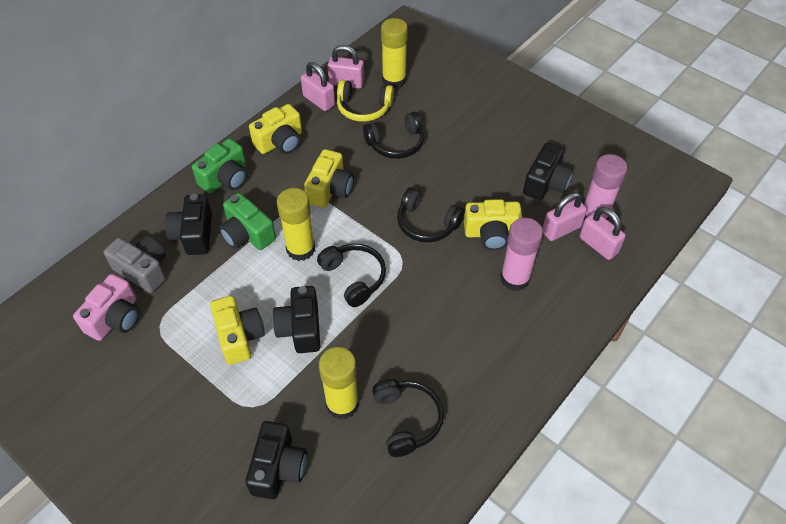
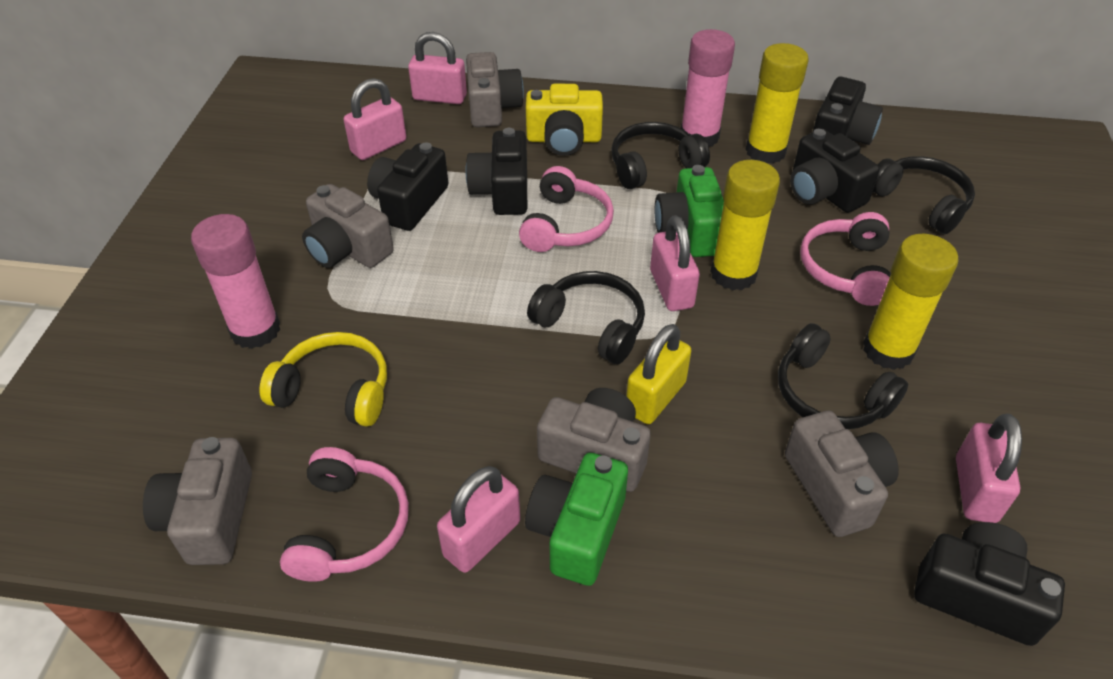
black camera: [165,194,212,255] [245,421,307,499] [272,286,320,353] [523,143,574,200] = 4 -> [367,142,448,231] [465,128,527,215] [790,129,880,213] [813,77,883,145] [914,522,1065,646] = 5
grey camera: [103,236,166,293] = 1 -> [143,437,252,565] [302,184,394,268] [466,52,524,127] [537,388,651,492] [785,411,899,537] = 5
pink camera: [73,274,140,341] = 1 -> none = 0
pink headphones: none = 0 -> [280,447,409,582] [519,166,614,252] [800,212,891,306] = 3
pink padlock: [301,62,335,111] [328,45,364,89] [542,193,587,241] [580,207,626,260] = 4 -> [344,78,406,160] [408,32,467,104] [437,466,520,573] [650,215,700,311] [956,414,1022,523] = 5
yellow camera: [210,296,265,365] [249,104,302,154] [304,149,354,208] [464,199,522,250] = 4 -> [526,84,603,156] = 1
yellow padlock: none = 0 -> [626,324,692,424] = 1

